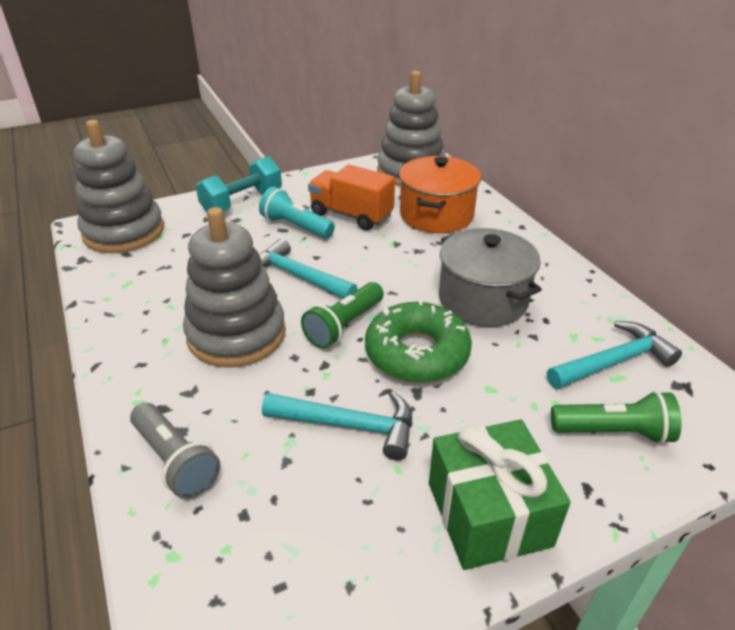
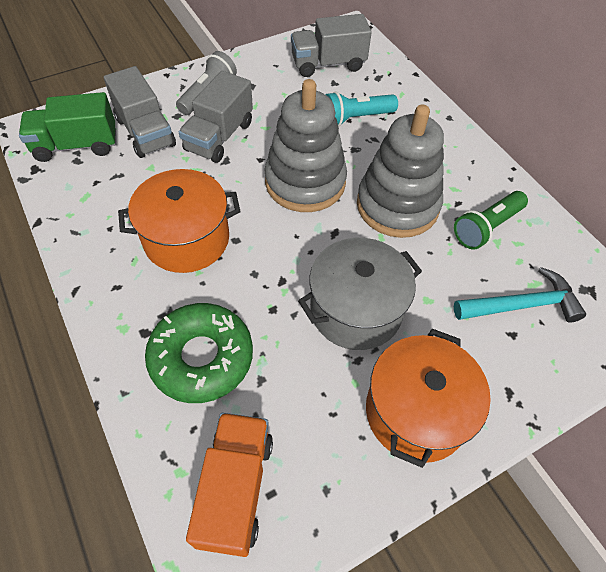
green flashlight: [301,282,384,349] [551,391,681,444] = 2 -> [454,191,528,249] = 1
green gift: [429,419,571,570] = 1 -> none = 0
green truck: none = 0 -> [19,92,116,162] = 1
grey stacking toy: [74,120,164,253] [183,207,286,368] [377,71,445,186] = 3 -> [264,79,347,212] [357,104,444,238] = 2
grey truck: none = 0 -> [104,66,176,158] [179,71,253,163] [291,14,372,77] = 3
orange pot: [399,156,481,233] = 1 -> [118,169,240,273] [366,329,491,468] = 2
turquoise dumbbell: [196,156,282,212] = 1 -> none = 0
turquoise hammer: [259,239,358,299] [262,391,412,460] [547,321,682,389] = 3 -> [454,267,586,323] = 1

